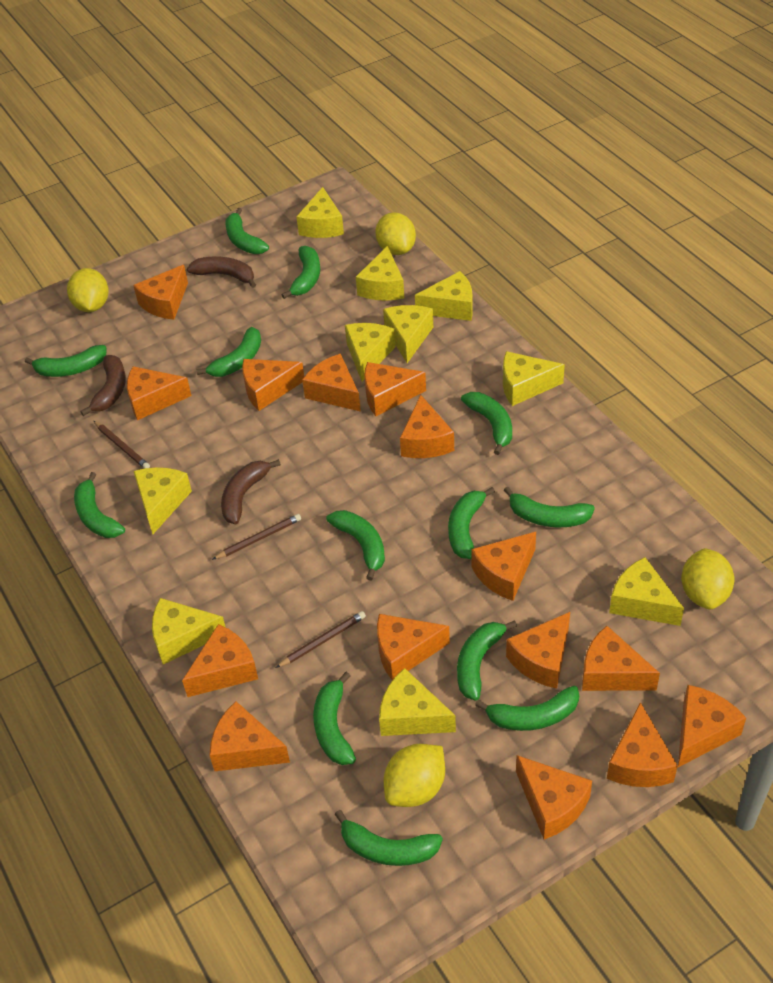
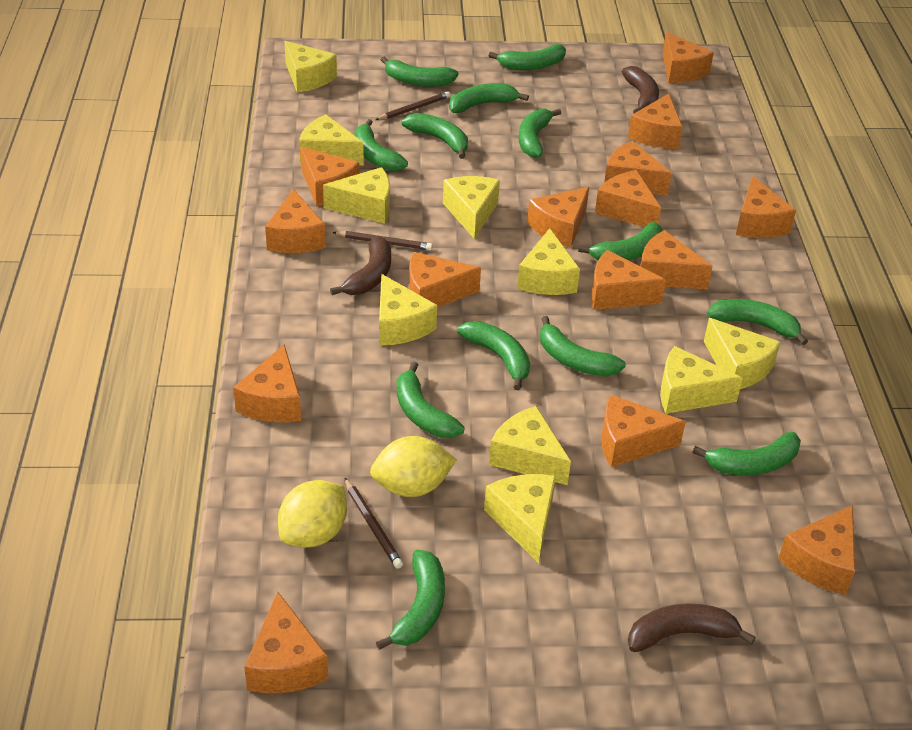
yellow lemon: [67,268,109,312] [376,212,416,255] [384,744,445,807] [681,548,734,609] = 4 -> [278,480,347,548] [370,436,456,497] = 2

